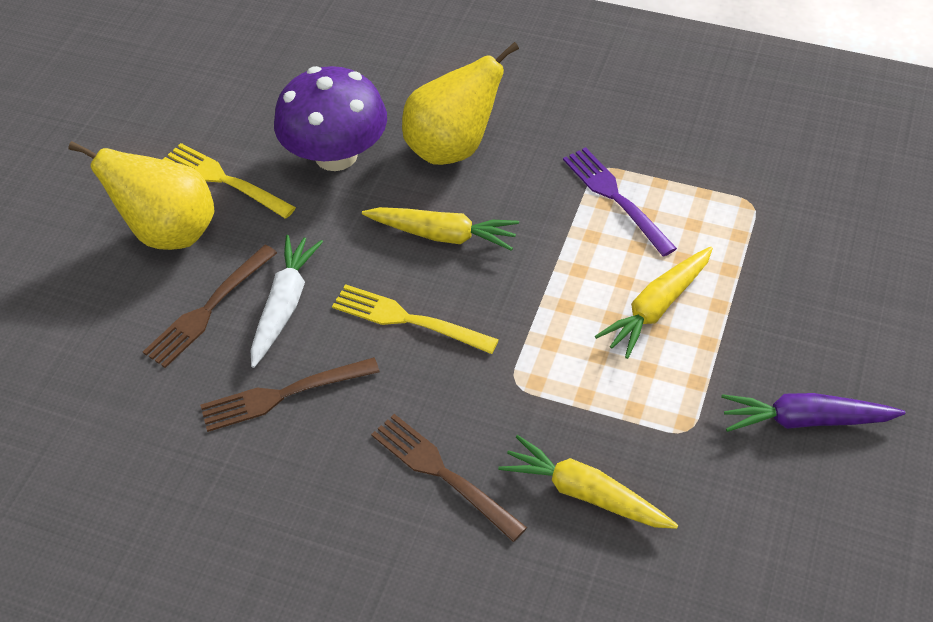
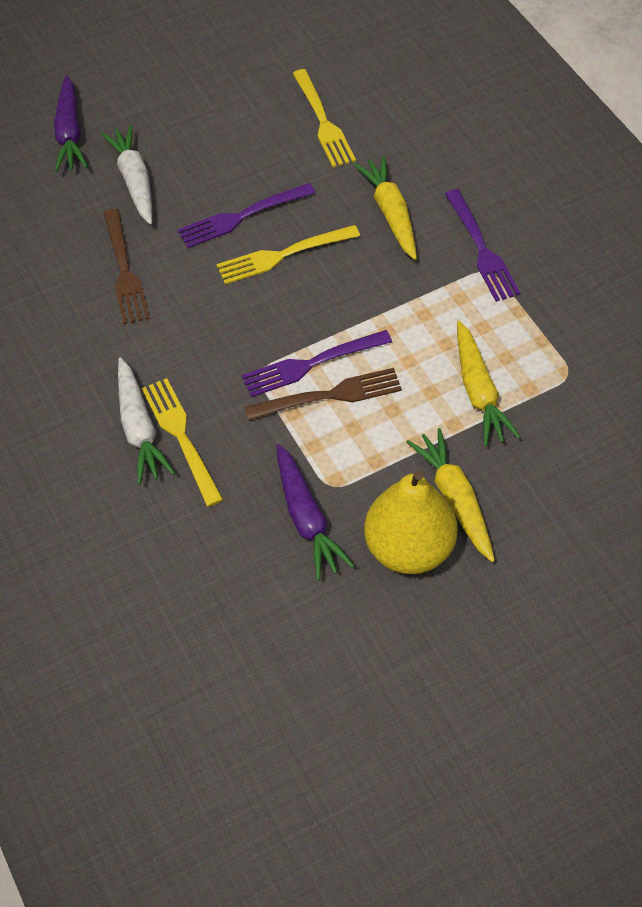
brown fork: [143,245,277,368] [200,357,380,432] [371,414,527,542] = 3 -> [103,209,150,324] [245,368,402,421] = 2
purple carrot: [721,393,905,432] = 1 -> [54,75,88,172] [276,444,354,580] = 2
purple fork: [563,147,677,257] = 1 -> [178,183,315,248] [241,330,392,397] [445,189,521,302] = 3
purple mushroom: [274,66,387,171] = 1 -> none = 0
white carrot: [251,235,323,368] = 1 -> [101,125,152,225] [118,357,175,484] = 2
yellow fork: [162,143,296,219] [332,284,499,354] = 2 -> [142,378,224,507] [216,225,360,284] [292,69,356,167] = 3
yellow pear: [68,141,214,250] [402,42,519,165] = 2 -> [364,471,458,574] = 1

